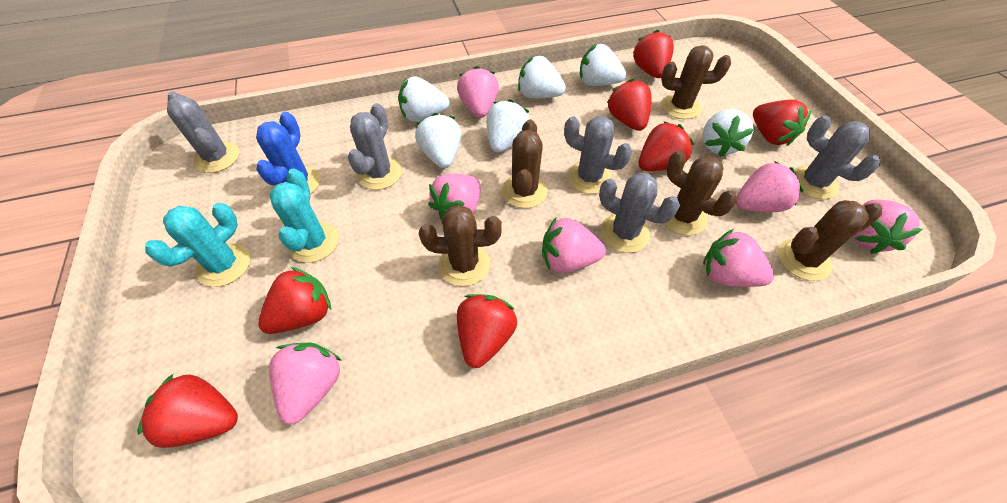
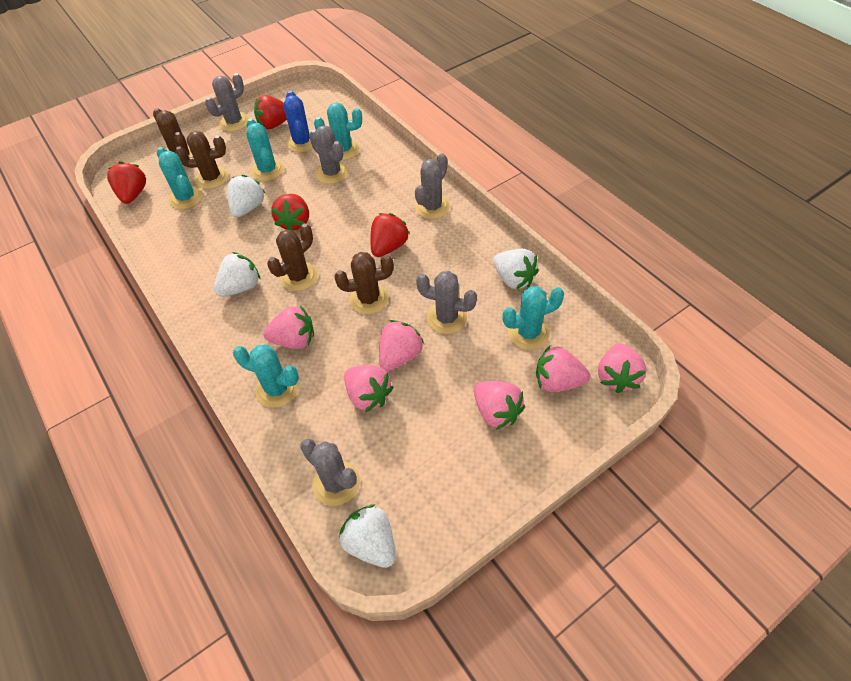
brown cactus: [419,205,502,286] [502,119,548,208] [660,151,738,235] [661,45,731,119] [778,200,882,281] = 5 -> [153,108,193,167] [175,131,229,189] [267,224,318,291] [334,252,394,314] = 4
pink strawberry: [269,343,342,425] [428,174,481,220] [457,66,499,118] [542,218,606,273] [703,229,774,287] [736,161,803,212] [852,199,923,254] = 7 -> [263,305,314,349] [344,365,394,412] [379,320,424,371] [474,381,525,430] [536,346,590,392] [598,343,647,393] = 6
red strawberry: [137,374,238,448] [258,267,331,334] [457,294,517,368] [607,79,652,131] [633,30,674,78] [639,121,694,171] [753,100,811,146] = 7 -> [107,162,146,204] [254,95,287,129] [271,194,309,231] [370,213,410,257] = 4
turquoise cactus: [145,203,251,287] [269,169,339,263] = 2 -> [157,147,203,209] [233,345,299,408] [246,118,284,181] [314,103,362,160] [503,286,564,350] = 5
white strawberry: [398,76,449,122] [415,113,461,168] [487,99,529,153] [518,56,566,99] [580,44,626,86] [702,109,754,157] = 6 -> [214,252,261,297] [227,175,265,217] [339,504,396,568] [493,249,539,289] = 4

